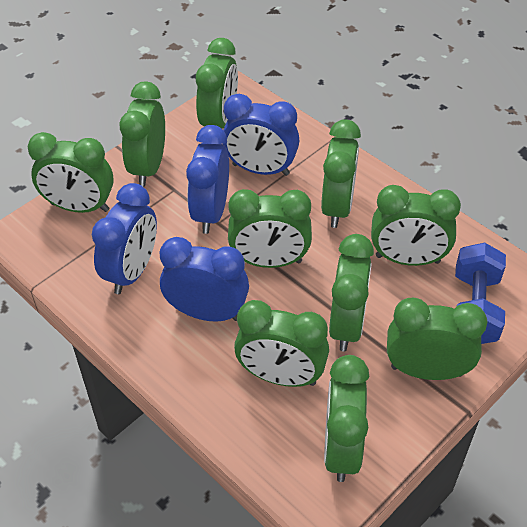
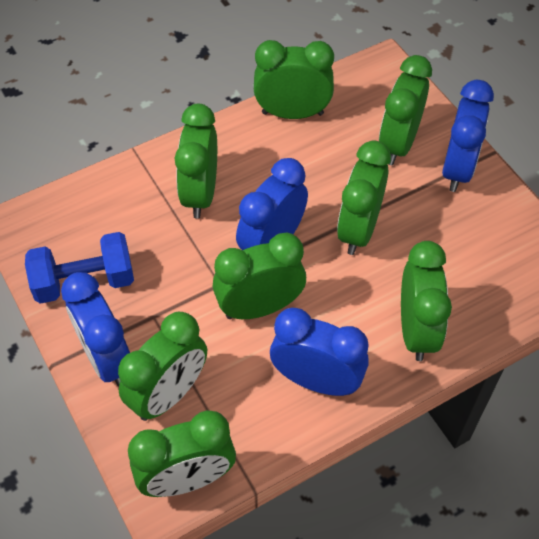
green clock: [28,132,114,213] [119,81,165,187] [196,38,238,129] [228,189,312,268] [234,300,329,387] [321,119,361,228] [324,355,369,482] [329,234,374,351] [371,185,461,266] [387,298,487,380] = 10 -> [118,312,207,421] [128,410,236,497] [175,104,217,218] [213,233,306,319] [254,40,334,119] [337,140,391,255] [379,55,432,165] [401,241,452,361] = 8

